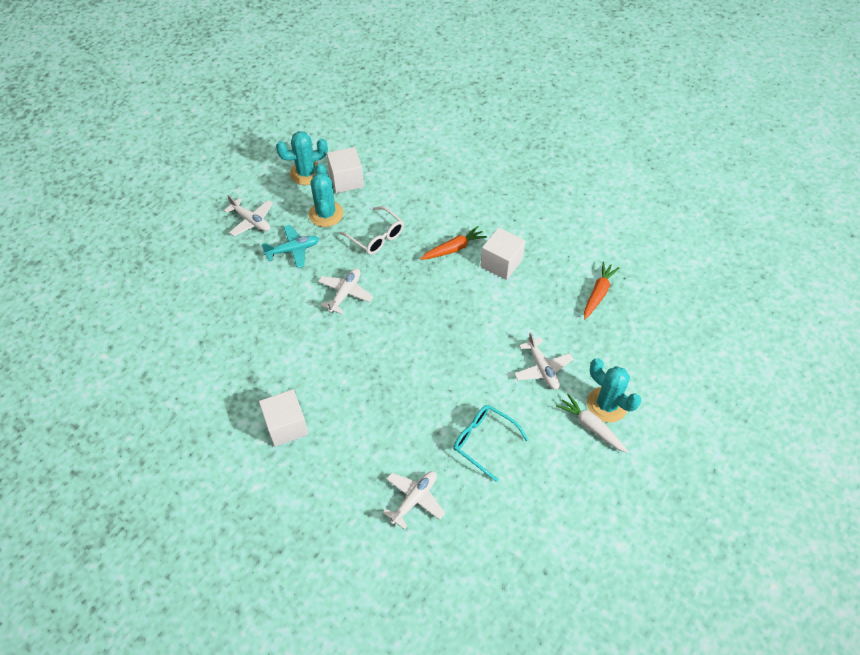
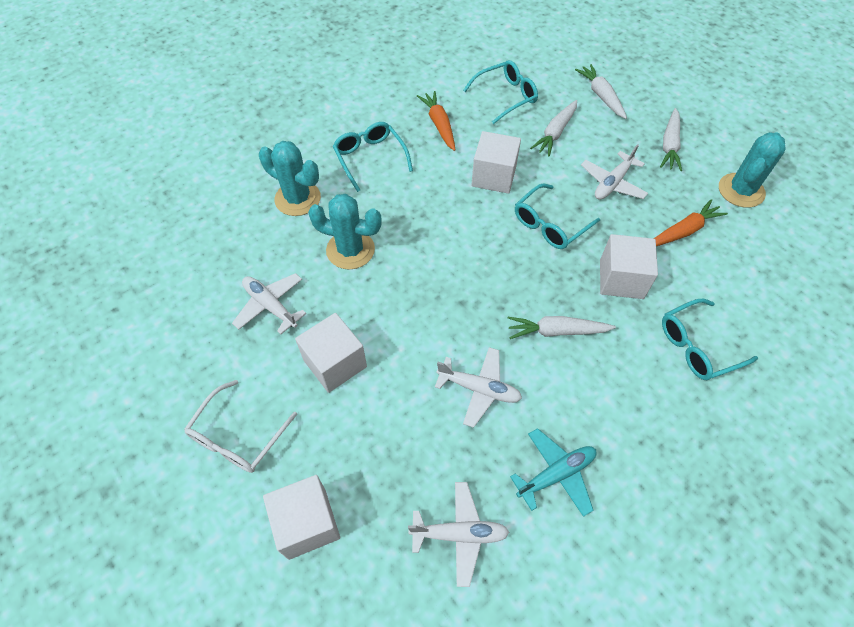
turquoise glasses: [453,405,529,482] = 1 -> [333,122,413,192] [463,60,538,124] [515,184,600,249] [662,299,758,380] = 4
white carrot: [556,394,628,453] = 1 -> [508,316,616,339] [530,100,577,156] [575,64,627,119] [660,108,682,171] = 4
white cube: [259,389,308,447] [327,147,364,193] [481,227,525,280] = 3 -> [263,475,340,560] [295,313,367,393] [471,131,521,194] [600,234,658,299] = 4

